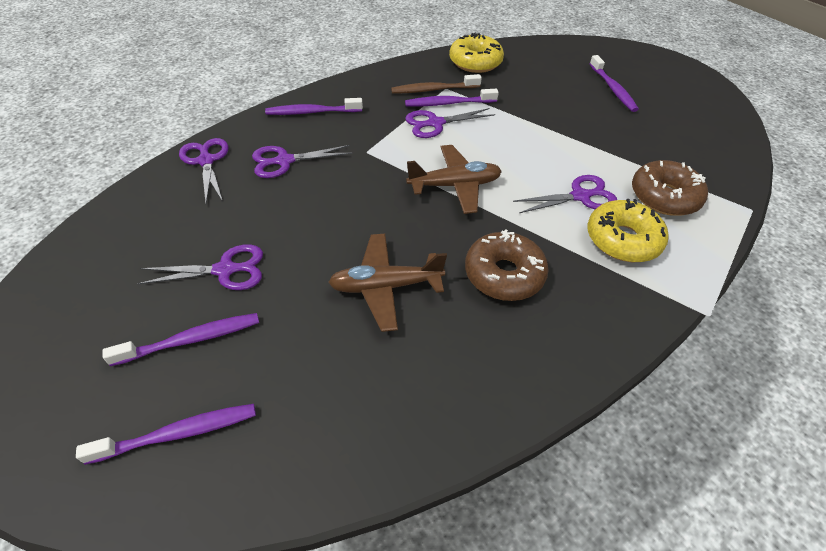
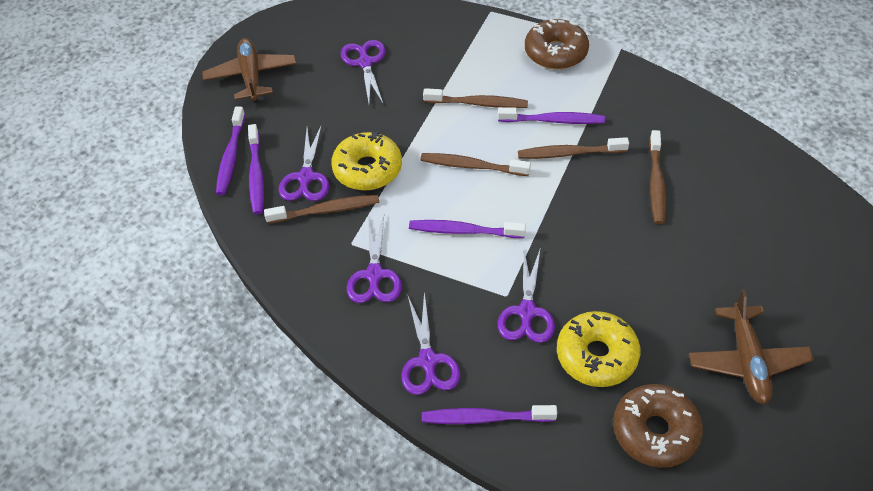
brown toothbrush: [391,74,482,94] = 1 -> [264,195,379,224] [420,153,531,176] [423,88,528,108] [518,137,629,159] [649,130,666,224] = 5

